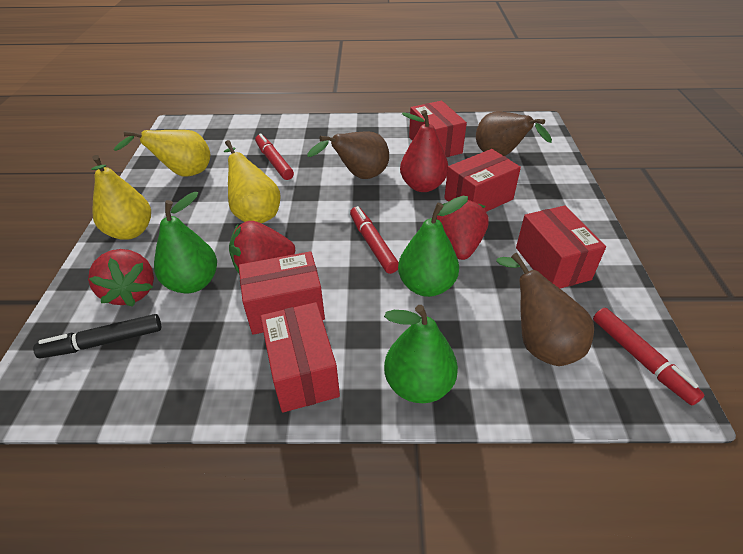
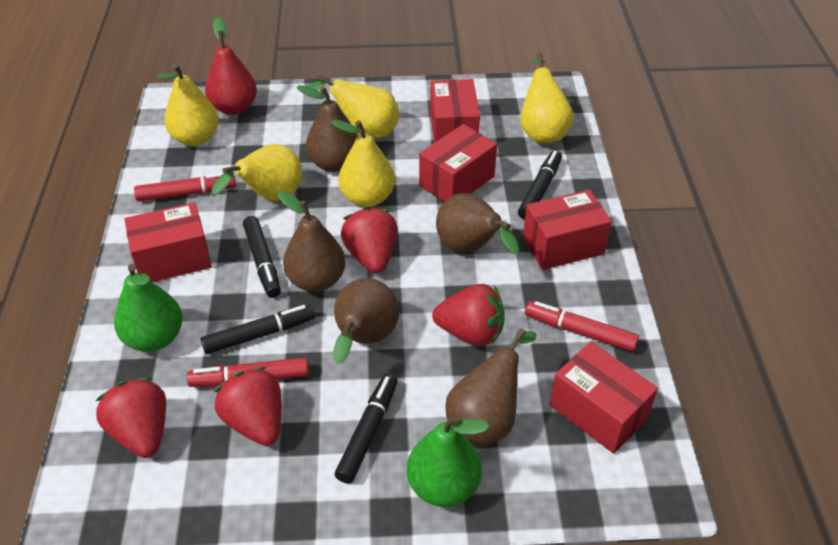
black marker: [33,314,161,358] = 1 -> [201,305,315,354] [243,216,281,298] [335,374,398,484] [518,150,562,220] = 4
brown pear: [307,131,389,179] [476,111,552,156] [496,253,594,366] = 3 -> [278,191,346,292] [297,85,358,172] [334,278,399,364] [436,193,519,254] [445,328,537,447] = 5
green pear: [154,192,217,293] [384,305,458,403] [398,196,468,297] = 3 -> [114,264,183,352] [407,414,489,507] = 2
red strawberry: [88,249,154,307] [229,221,295,273] [437,200,489,260] = 3 -> [95,377,166,458] [214,367,282,446] [341,206,398,273] [432,284,505,346] = 4
yellow pear: [91,155,151,240] [114,130,210,177] [224,140,281,223] = 3 -> [157,64,219,146] [211,144,302,201] [307,75,399,139] [331,120,395,207] [520,53,574,143] = 5

